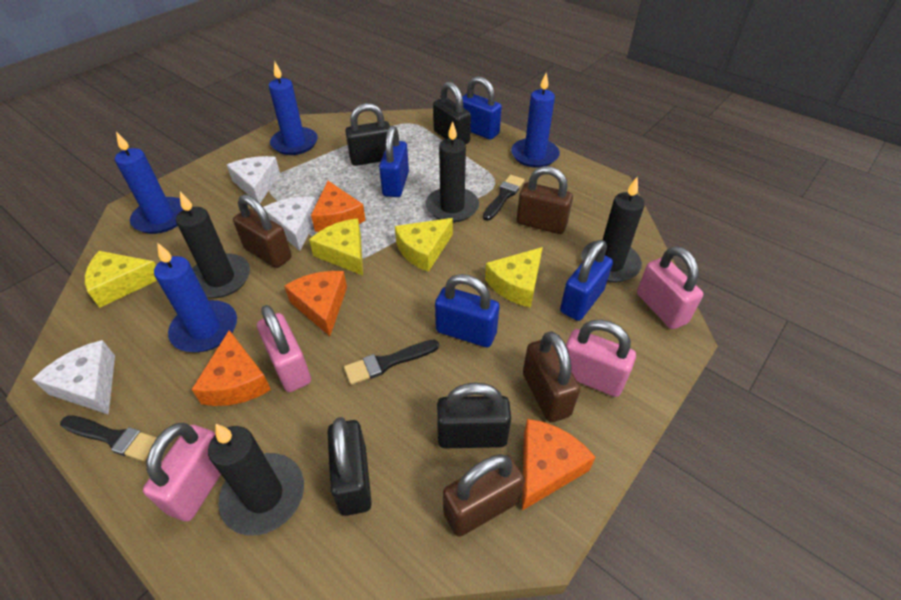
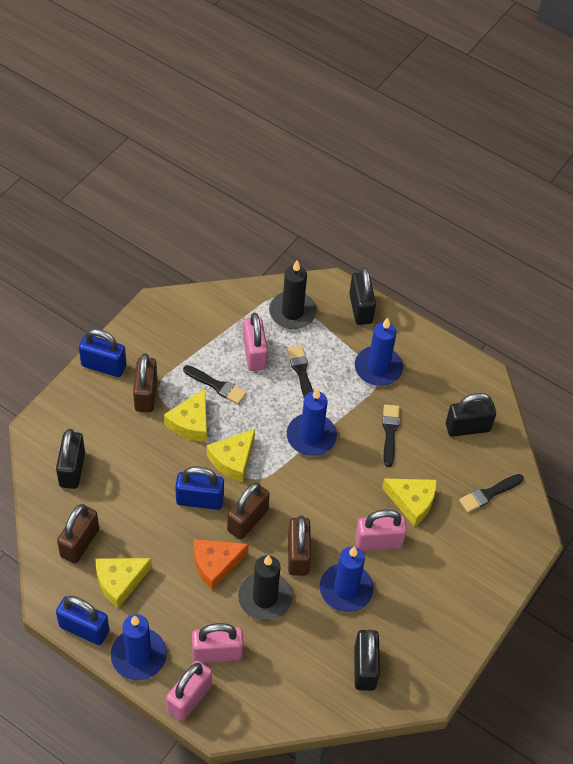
black brush: [60,415,157,462] [344,340,439,385] [483,175,525,221] = 3 -> [183,365,247,404] [287,345,313,398] [382,404,400,467] [459,474,524,513] = 4
black candle: [176,192,250,298] [208,424,304,536] [426,121,479,222] [581,177,645,283] = 4 -> [238,555,292,621] [269,260,317,329] = 2
blue padlock: [379,126,409,197] [435,274,500,347] [462,76,502,140] [560,240,613,321] = 4 -> [56,596,109,645] [79,329,126,377] [175,466,224,510] = 3
orange cheese: [191,330,271,406] [284,271,347,336] [311,181,366,232] [522,419,596,511] = 4 -> [194,539,249,590] = 1
white cheese: [32,340,115,415] [227,156,280,203] [263,197,316,251] = 3 -> none = 0

